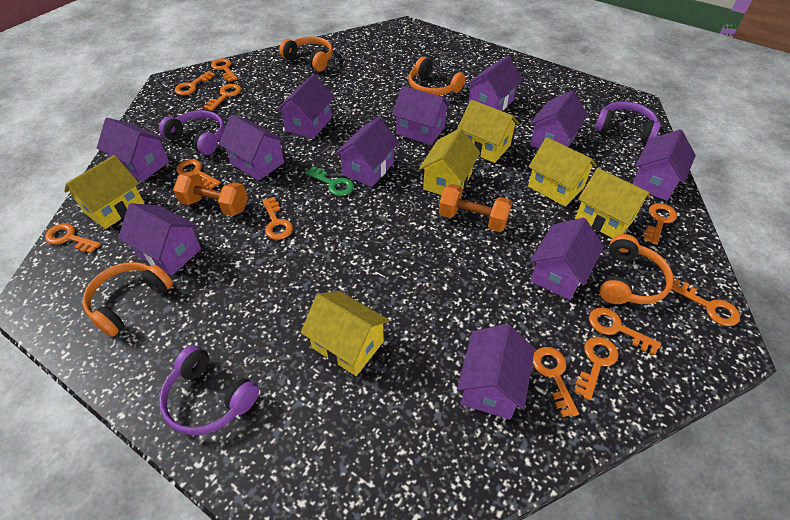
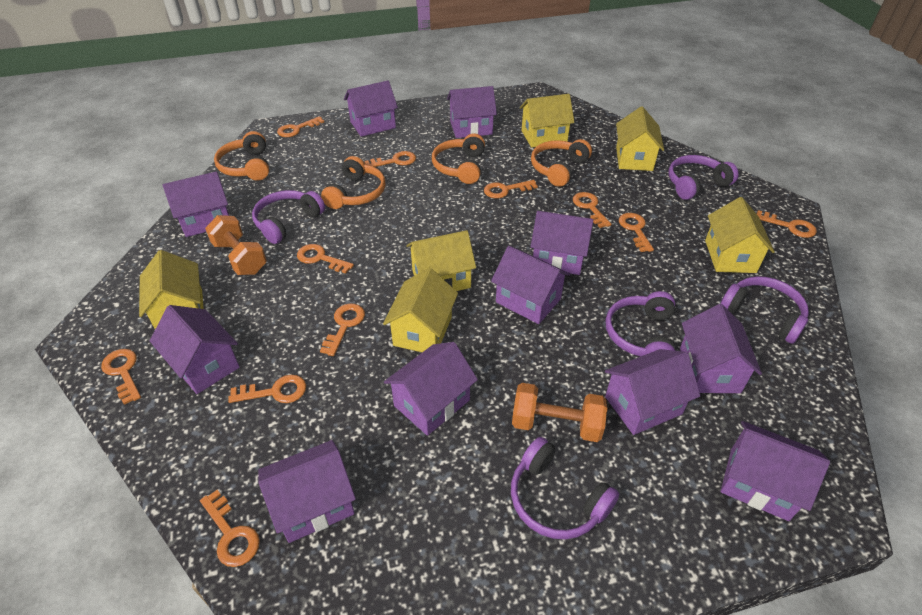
green key: [305,166,354,196] = 1 -> none = 0
purple headphones: [159,110,225,155] [159,345,259,435] [595,101,661,143] = 3 -> [252,190,325,244] [511,437,619,540] [605,291,676,357] [668,155,739,200] [720,276,809,344] = 5

